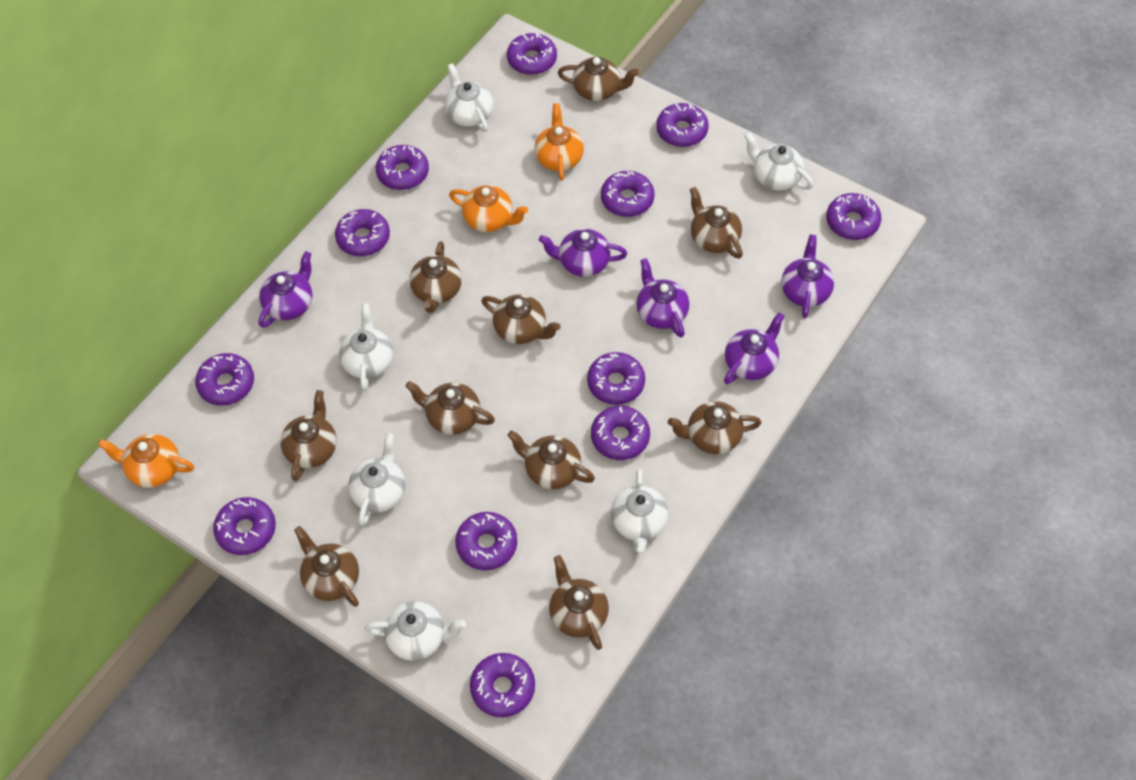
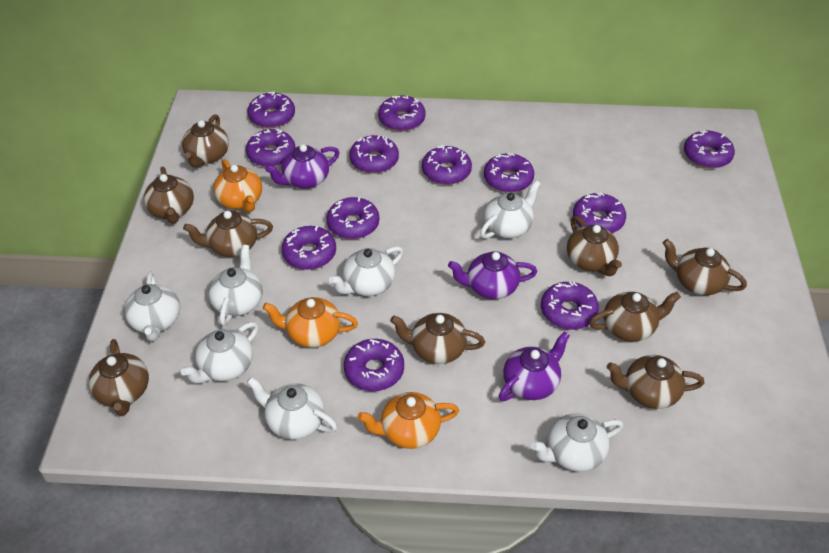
brown teapot: [280,390,337,481] [294,526,359,607] [406,381,495,435] [409,241,462,313] [481,294,560,344] [507,430,595,490] [549,555,609,650] [558,57,639,101] [668,401,762,454] [690,187,743,259] = 10 -> [89,339,149,416] [144,167,194,224] [182,114,229,168] [183,211,273,257] [390,313,485,364] [567,216,622,276] [589,292,681,342] [607,355,704,409] [663,239,747,295] = 9
purple teapot: [259,251,312,328] [539,229,627,277] [636,258,689,338] [724,312,784,384] [781,234,834,318] = 5 -> [265,144,340,189] [448,251,537,299] [499,331,570,401] = 3
white teapot: [339,303,393,391] [348,433,405,526] [365,601,466,661] [445,63,493,132] [611,469,668,553] [744,132,813,190] = 6 -> [124,271,180,341] [181,322,259,383] [208,245,263,326] [247,377,338,440] [329,246,404,296] [480,180,541,239] [531,413,623,472] = 7

